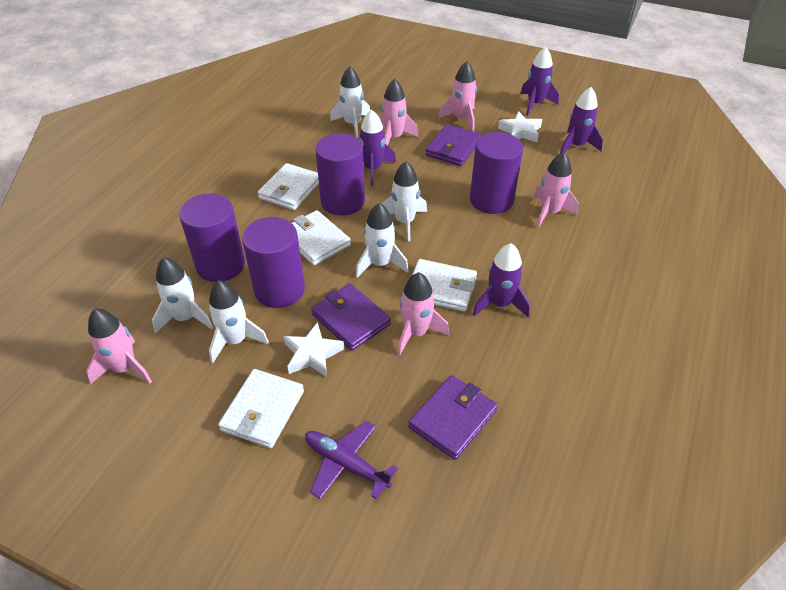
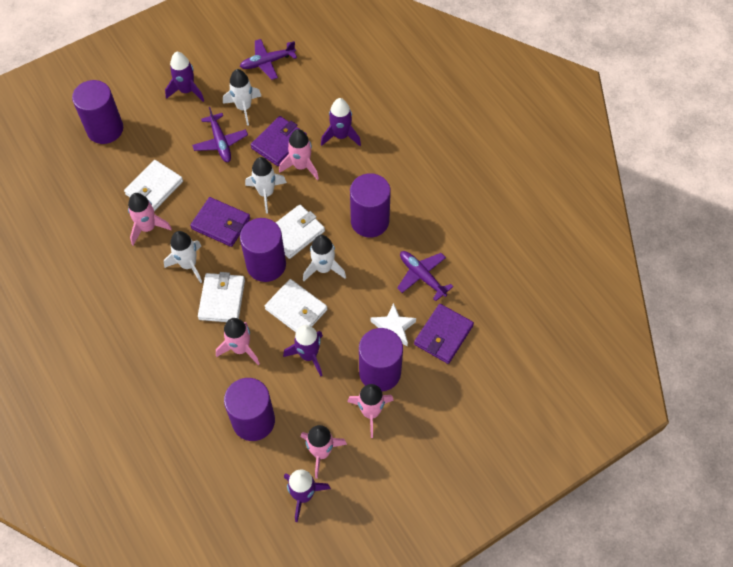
purple cylinder: [179,193,245,282] [242,217,305,308] [315,133,365,216] [470,132,523,214] = 4 -> [72,80,123,144] [224,378,275,441] [240,218,286,282] [350,173,391,238] [359,328,403,392] = 5
purple plane: [305,421,398,500] = 1 -> [192,107,248,162] [240,39,297,80] [397,251,453,301] = 3
white rocket: [152,257,213,334] [209,280,269,363] [330,66,370,138] [356,203,409,278] [382,161,427,241] = 5 -> [164,231,202,283] [223,69,261,126] [245,157,287,213] [303,235,346,281] = 4
white star: [283,322,344,377] [498,111,542,142] = 2 -> [371,303,416,346] = 1

